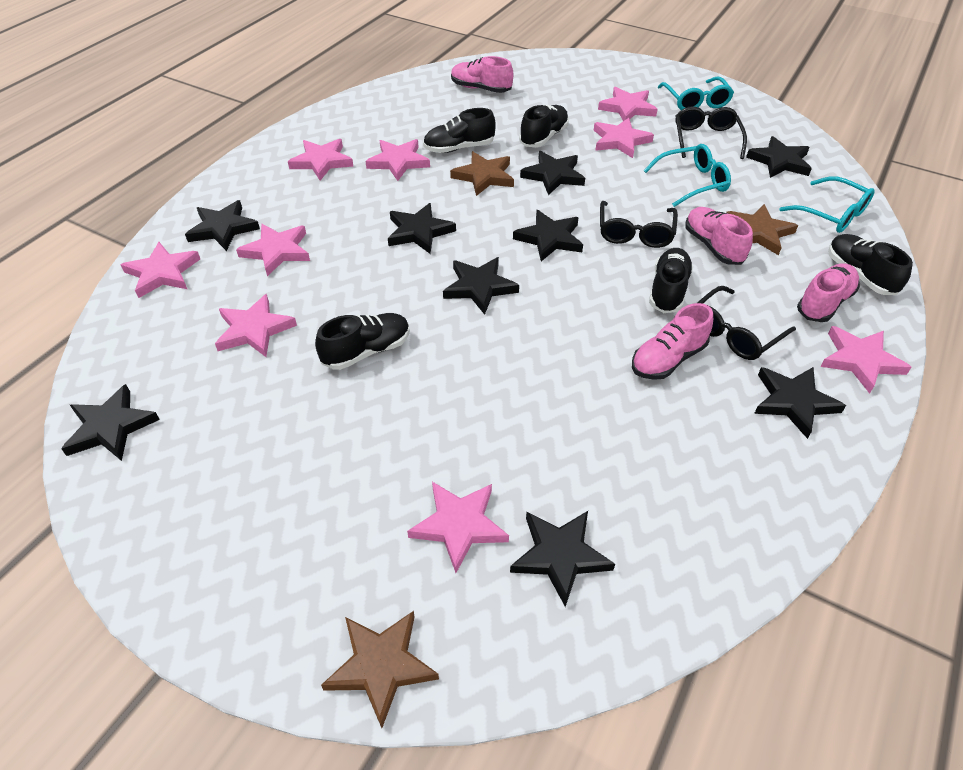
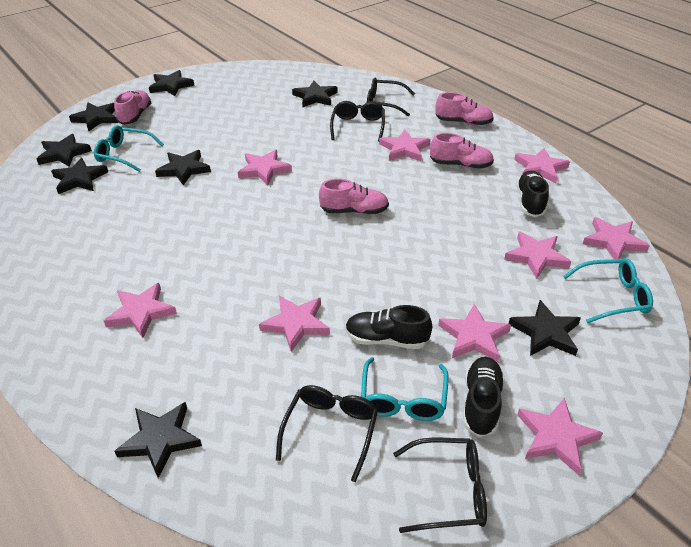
black glasses: [600,201,678,248] [675,106,747,159] [697,286,796,360] = 3 -> [276,385,378,482] [330,101,385,142] [367,78,415,116] [393,438,487,533] = 4
black shoe: [315,313,410,370] [423,108,496,153] [519,105,569,147] [649,248,693,313] [828,234,913,295] = 5 -> [345,305,432,349] [463,357,504,437] [516,170,549,217] = 3
black star: [61,384,160,461] [185,200,260,251] [388,203,456,254] [443,257,519,315] [510,511,615,607] [513,210,583,261] [520,151,585,195] [746,136,812,178] [754,367,846,439] = 9 -> [37,134,92,167] [51,158,108,194] [69,103,118,131] [114,402,202,478] [149,70,194,96] [155,150,211,185] [292,81,337,107] [508,300,581,356] = 8
brown star: [321,611,439,728] [450,151,514,196] [726,204,798,255] = 3 -> none = 0

